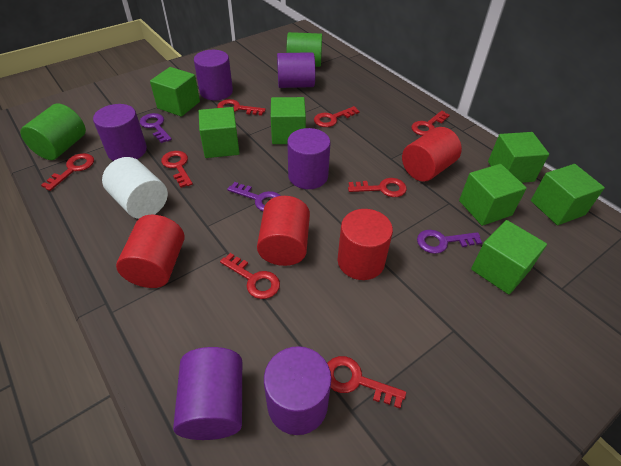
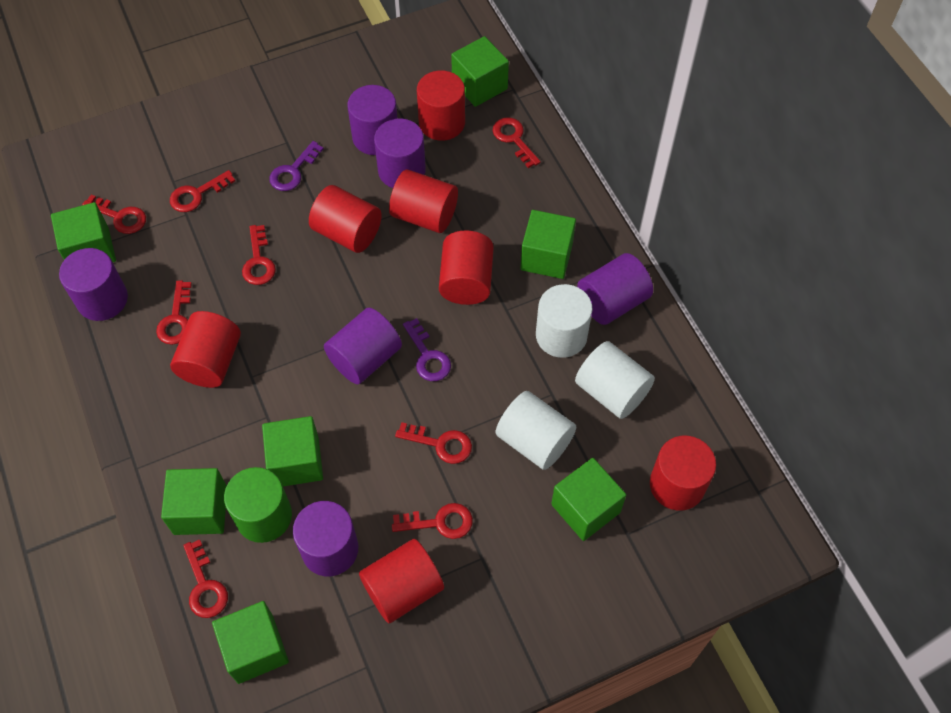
green cylinder: [20,104,86,160] [287,32,322,67] = 2 -> [224,467,292,543] = 1
purple key: [140,113,172,143] [227,182,281,211] [417,230,482,254] = 3 -> [269,141,324,191] [403,318,451,381] = 2
red cylinder: [116,215,185,288] [257,196,310,266] [337,209,393,280] [402,127,462,182] = 4 -> [170,311,241,388] [309,185,382,253] [359,539,444,623] [389,170,458,233] [417,70,465,141] [439,230,494,305] [650,436,716,511] = 7
white cylinder: [102,157,168,219] = 1 -> [496,391,576,470] [536,284,592,358] [575,341,655,419] = 3

